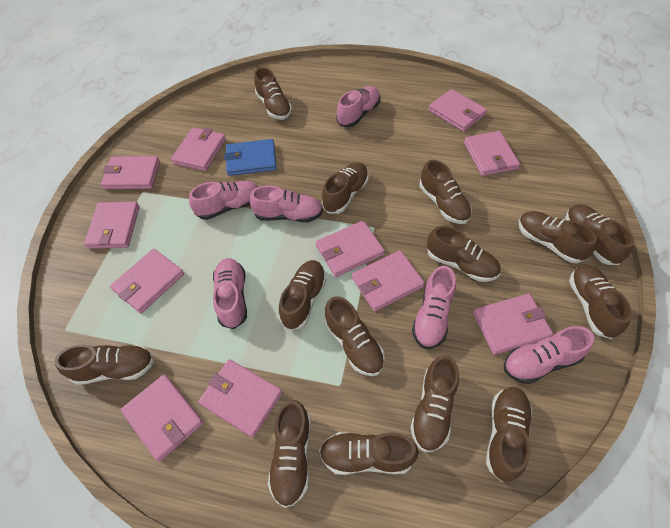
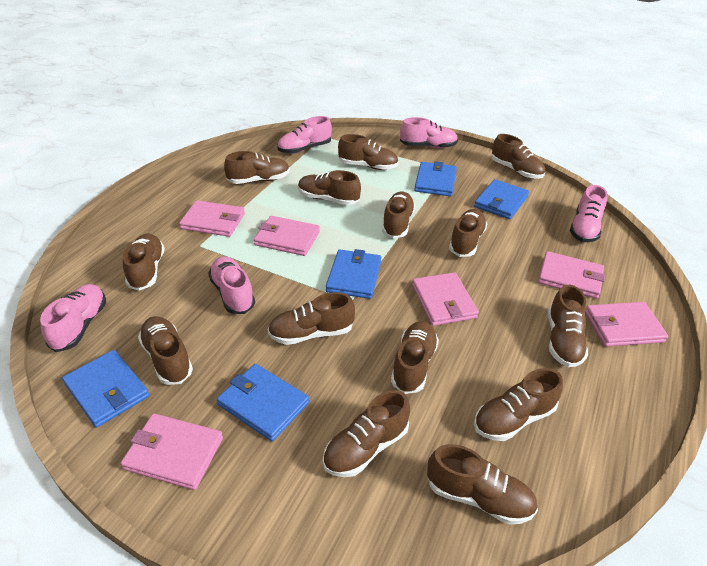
blue wallet: [224,139,277,176] = 1 -> [62,350,149,428] [217,364,309,441] [326,249,381,299] [414,161,457,196] [474,179,529,219] = 5
pink shoe: [189,181,258,220] [213,258,247,329] [250,185,323,222] [337,86,380,127] [412,266,456,349] [504,326,594,384] = 6 -> [40,284,106,352] [208,256,255,314] [277,116,332,154] [400,117,458,148] [570,185,607,242] = 5
pink wallet: [84,202,140,249] [101,156,160,189] [110,249,184,313] [121,375,203,461] [171,127,226,171] [198,359,283,438] [316,221,385,277] [352,250,425,312] [428,89,487,132] [464,131,520,176] [473,294,553,355] = 11 -> [121,413,223,490] [179,200,245,237] [254,216,320,256] [412,272,479,326] [538,251,605,299] [585,302,668,347] = 6

